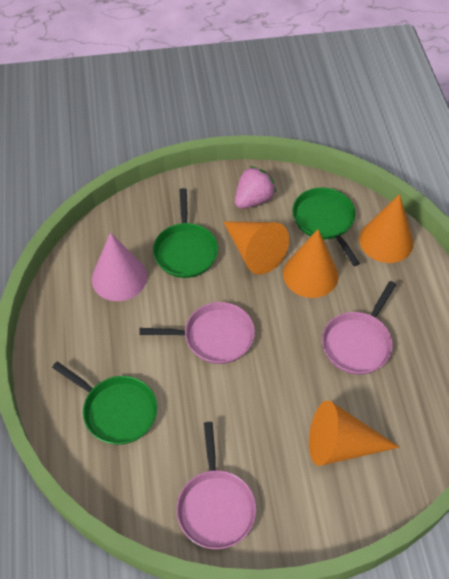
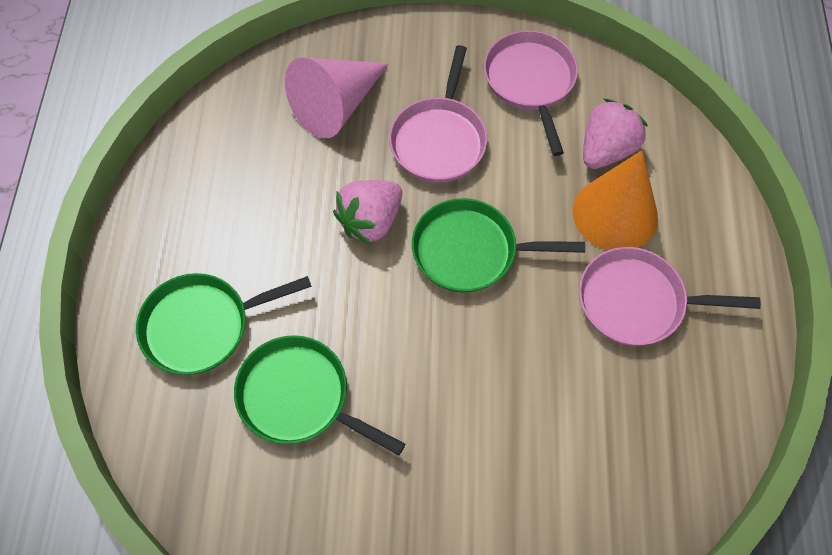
orange cone: [223,221,289,275] [283,229,339,298] [309,400,400,466] [359,194,413,263] = 4 -> [573,150,658,250] = 1
pink strawberry: [235,166,276,209] = 1 -> [333,180,402,245] [583,99,648,169] = 2

